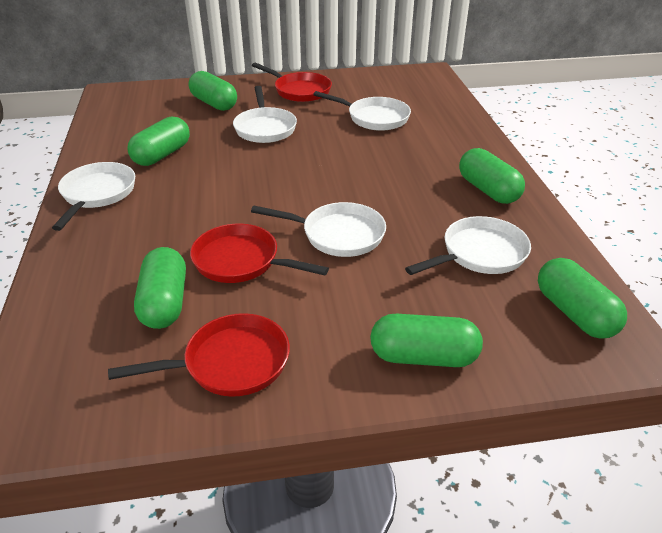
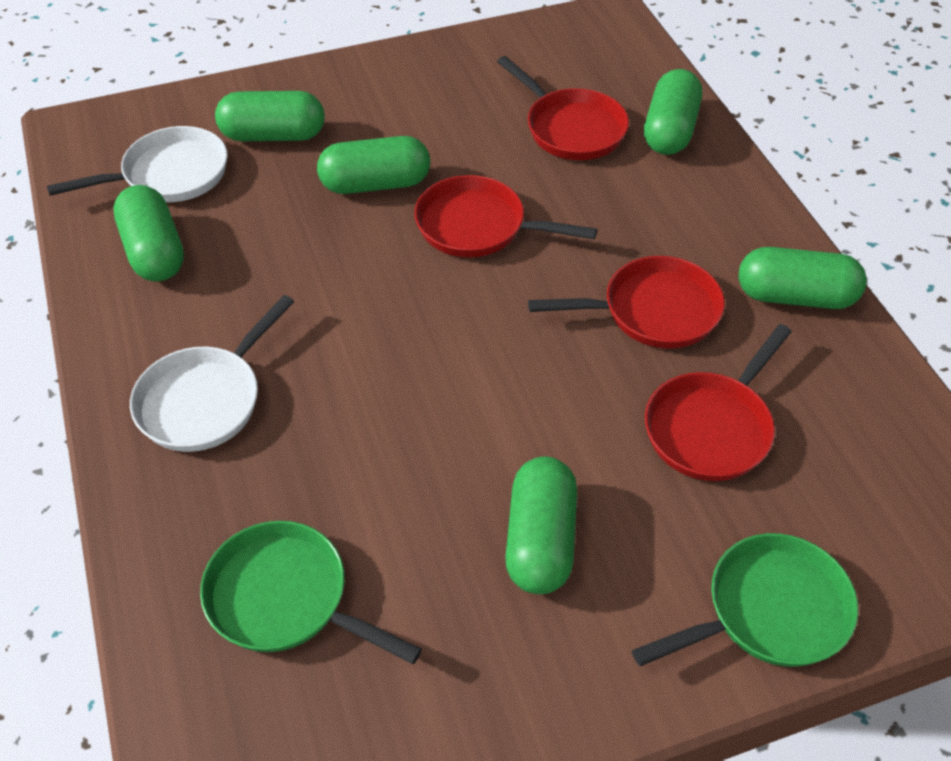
green pan: none = 0 -> [200,521,422,664] [632,533,858,667] = 2
red pan: [108,313,290,397] [190,224,329,283] [252,63,332,102] = 3 -> [414,175,597,257] [497,56,629,160] [528,256,725,348] [645,324,792,481] = 4
white pan: [52,162,135,231] [233,86,297,143] [251,202,386,257] [313,91,411,131] [405,216,531,275] = 5 -> [47,126,228,202] [130,295,294,452] = 2

